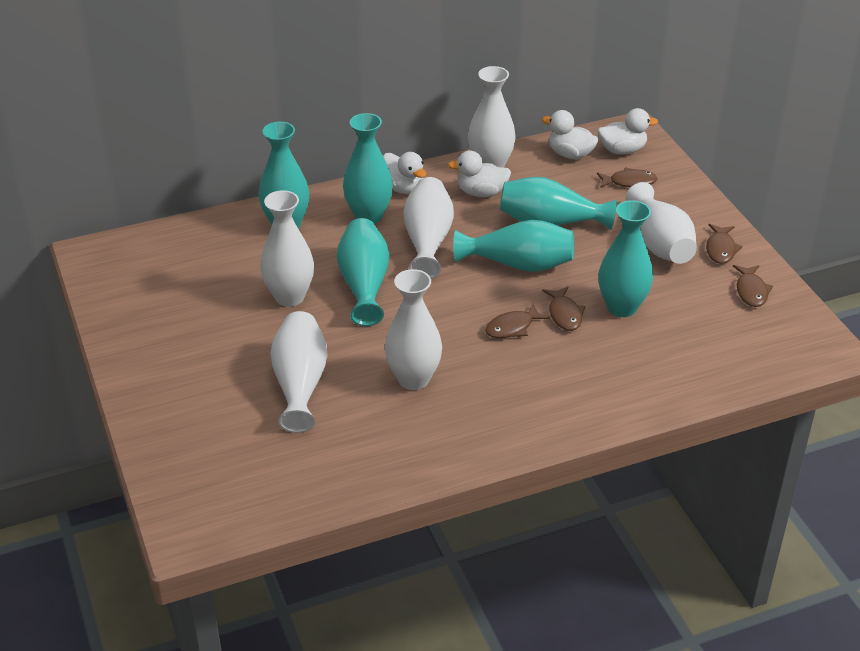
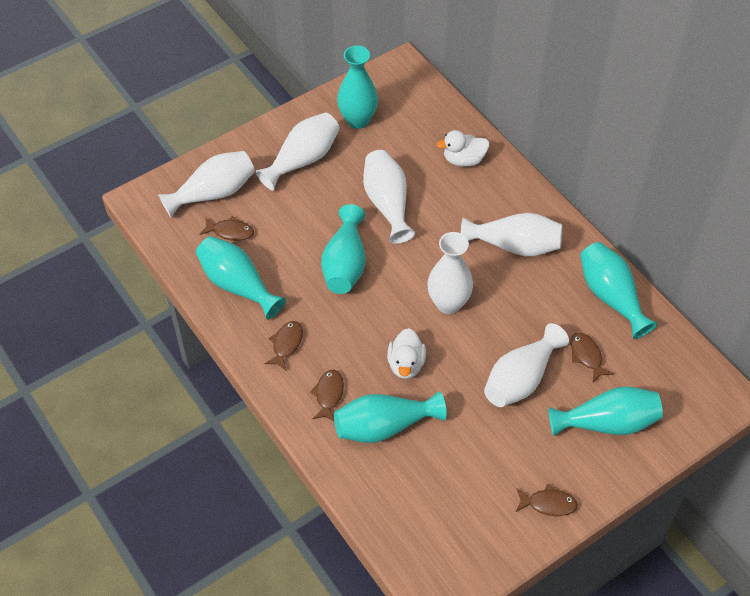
white duck: [383,152,427,194] [448,150,511,197] [542,110,599,159] [598,108,658,154] = 4 -> [387,328,426,379] [437,130,490,167] = 2

